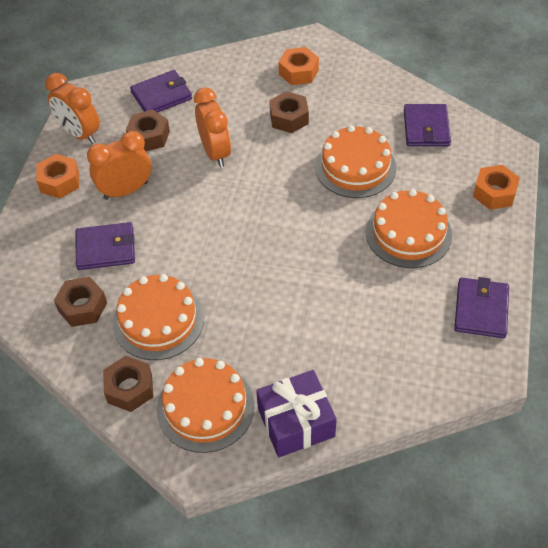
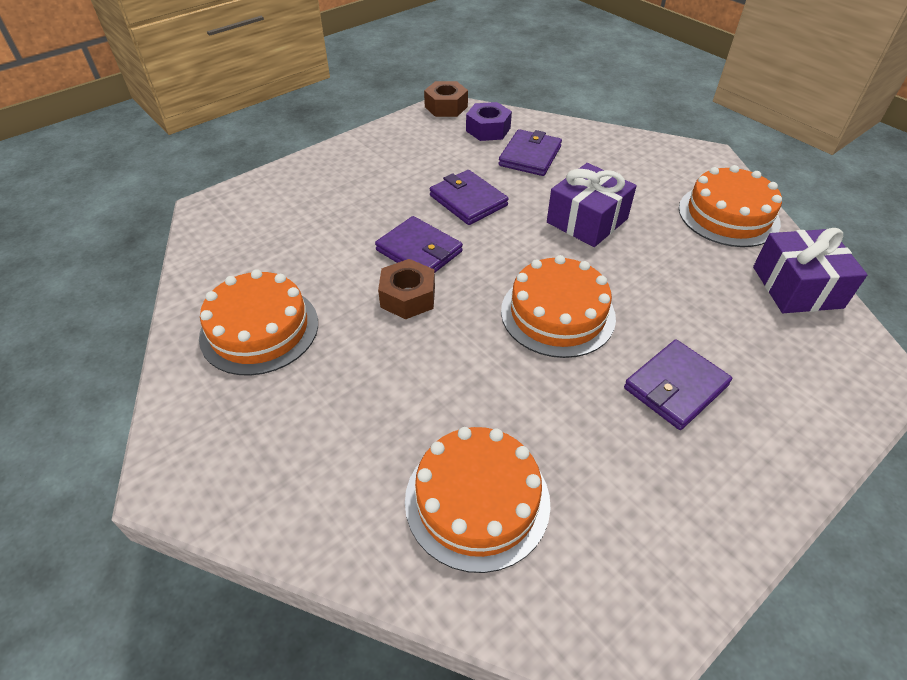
brown nut: [54,277,107,327] [103,356,153,412] [126,110,170,151] [269,91,309,133] = 4 -> [378,259,435,319] [424,81,468,117] = 2
orange clock: [45,73,100,144] [87,131,151,200] [194,87,231,167] = 3 -> none = 0
orange nut: [36,154,79,199] [279,47,319,85] [473,165,520,210] = 3 -> none = 0
purple gift: [256,370,337,458] = 1 -> [547,163,637,247] [753,228,867,313] = 2
purple nut: none = 0 -> [466,102,512,141] = 1

